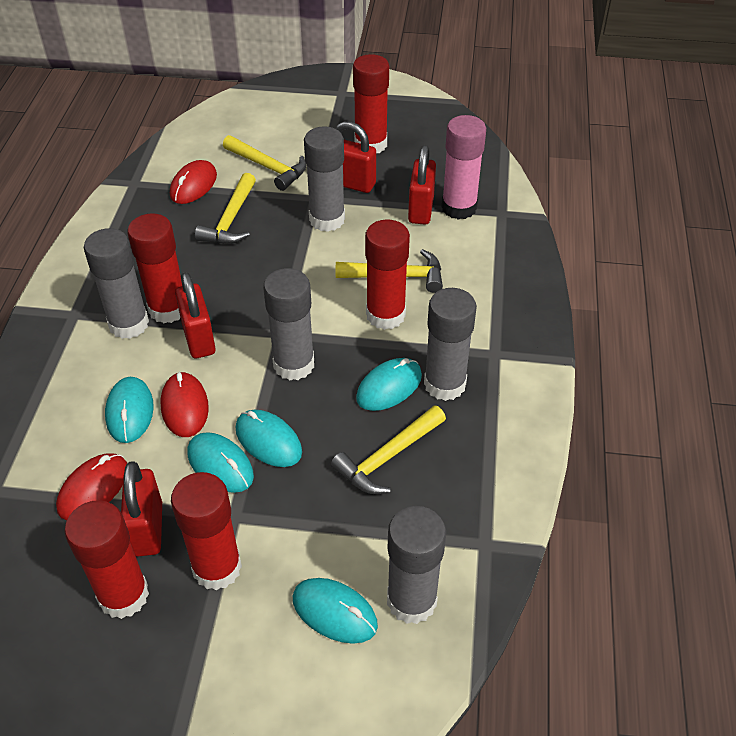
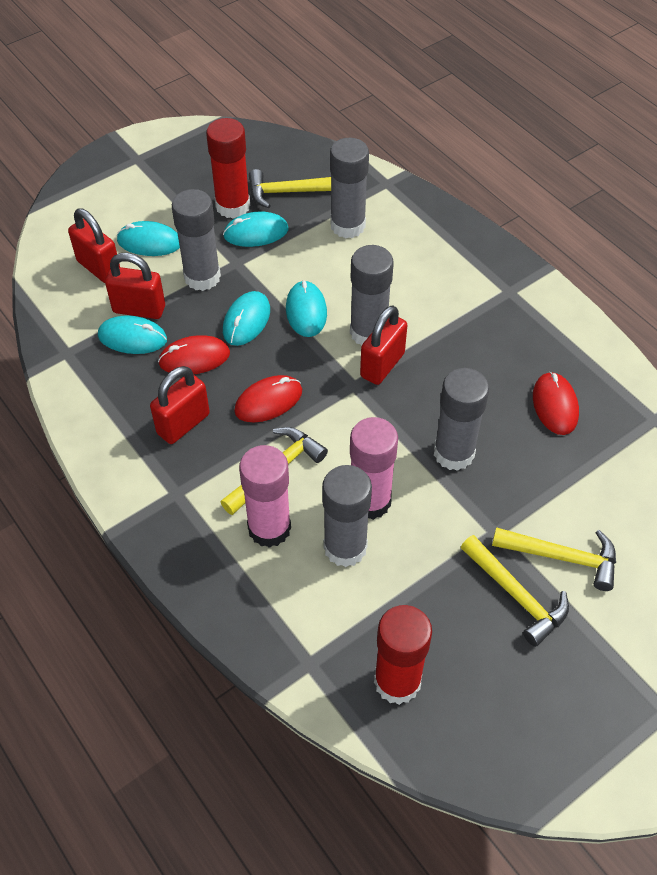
pink glue stick: [441,115,486,220] = 1 -> [239,445,291,548] [350,417,398,520] = 2
red glue stick: [65,500,149,619] [128,213,182,323] [171,472,242,590] [353,54,389,153] [365,219,410,330] = 5 -> [206,118,250,219] [374,605,432,705] = 2

